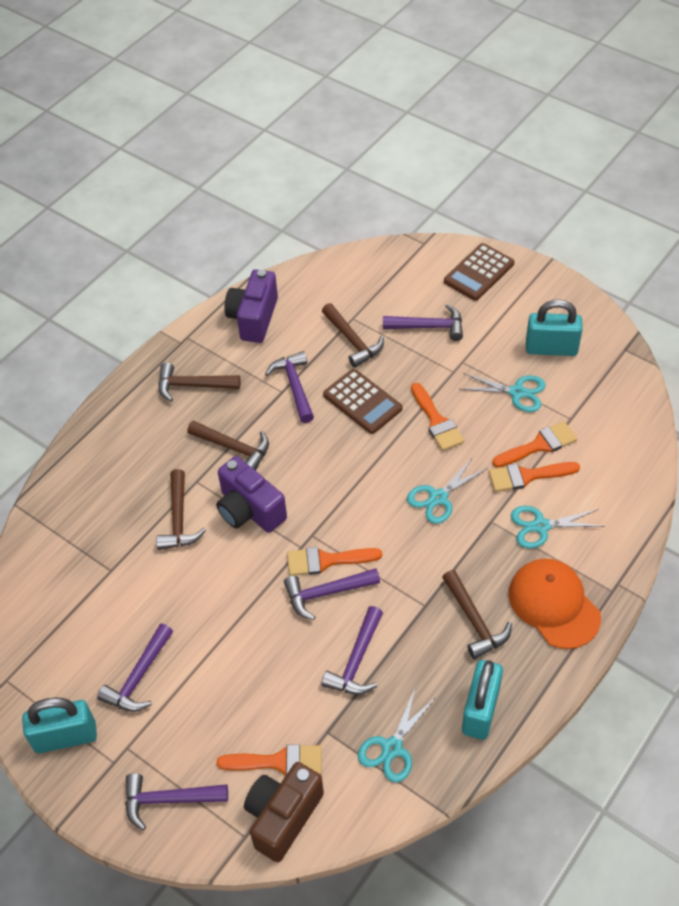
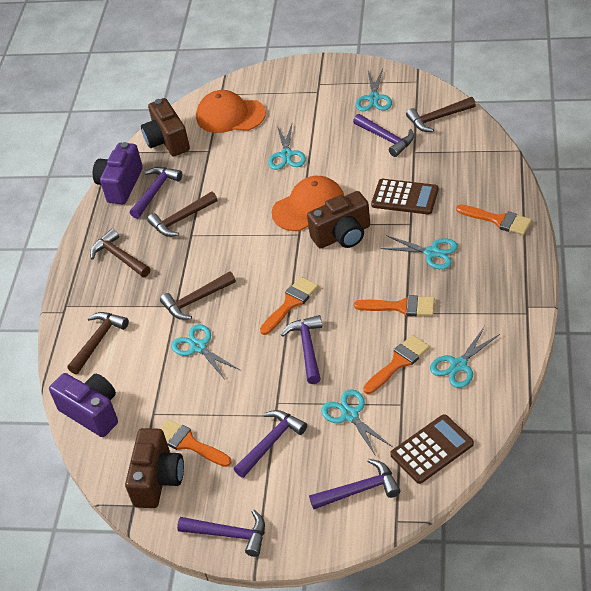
brown camera: [244,762,324,862] = 1 -> [125,428,184,508] [141,98,190,157] [307,191,370,249] = 3
orange cap: [509,559,601,649] = 1 -> [196,90,266,133] [271,176,344,231] = 2
turquoise padlock: [22,698,97,753] [462,660,503,740] [526,299,583,356] = 3 -> none = 0
turquoise scissors: [358,689,436,782] [407,457,488,524] [461,373,546,412] [511,506,605,549] = 4 -> [171,324,240,380] [268,124,306,170] [321,389,392,456] [356,69,392,111] [381,235,458,269] [430,326,500,388] = 6

